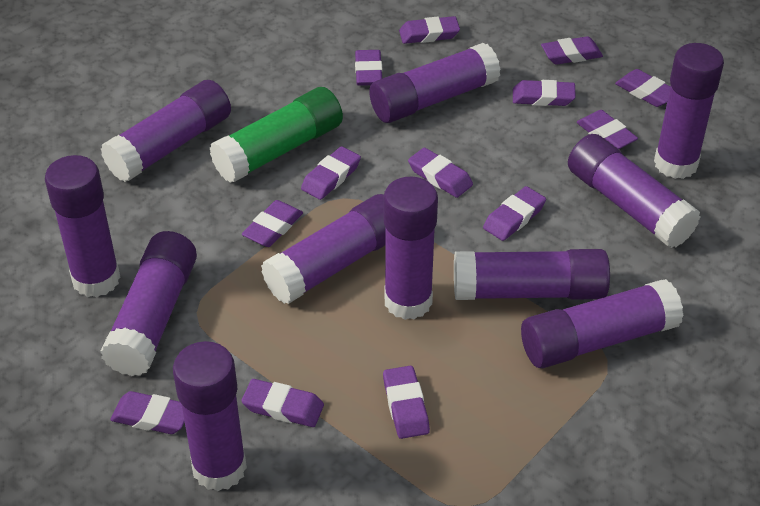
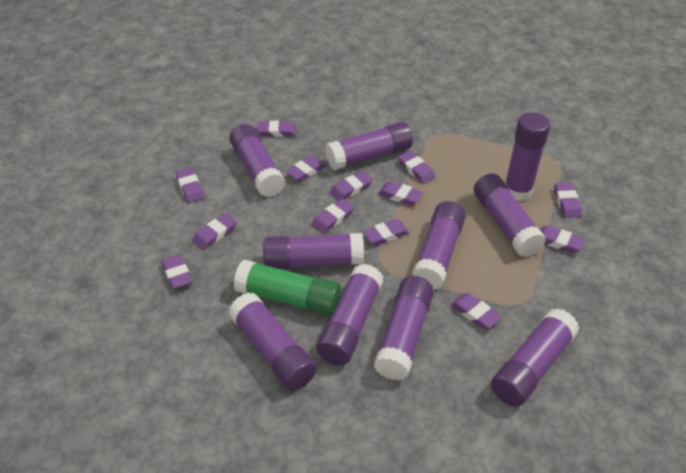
purple glue stick: [45,155,120,297] [100,231,197,376] [101,80,231,182] [173,341,247,491] [261,194,386,304] [369,43,500,123] [383,177,438,320] [454,249,610,300] [521,279,684,368] [568,134,700,248] [654,43,724,179] = 11 -> [228,293,317,391] [229,124,285,197] [263,233,364,269] [316,264,383,365] [325,122,413,170] [374,276,434,381] [412,201,466,290] [474,173,546,257] [491,308,579,407] [505,112,551,201] = 10

